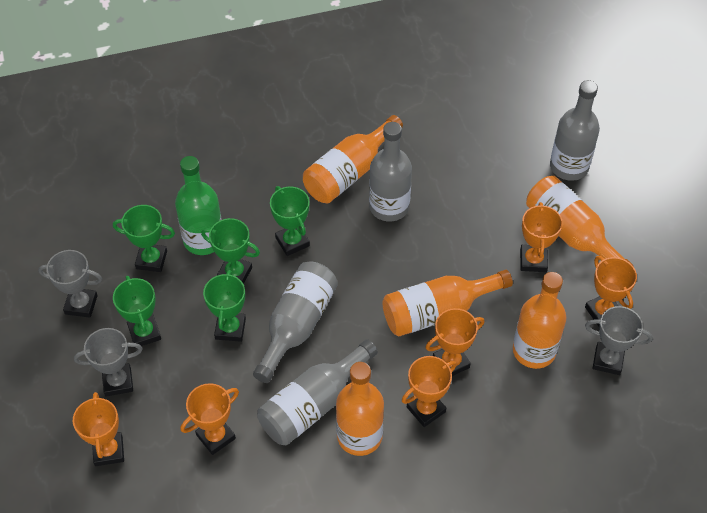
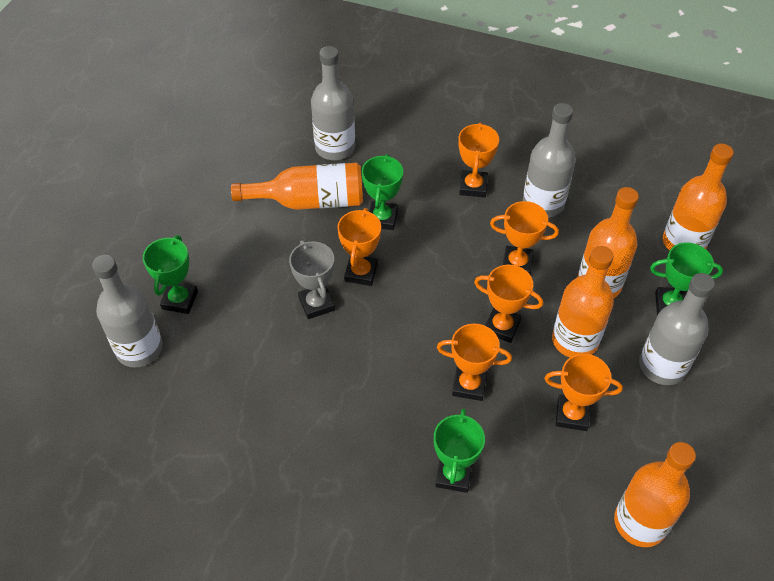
green bottle: [175,156,222,255] = 1 -> none = 0
green trophy: [113,205,175,272] [113,276,161,346] [201,218,260,284] [203,270,246,342] [270,186,310,256] = 5 -> [143,235,198,314] [362,154,403,230] [434,408,485,493] [650,242,723,316] = 4
grey trophy: [38,250,102,318] [74,328,143,396] [585,306,653,375] = 3 -> [289,240,335,319] = 1

